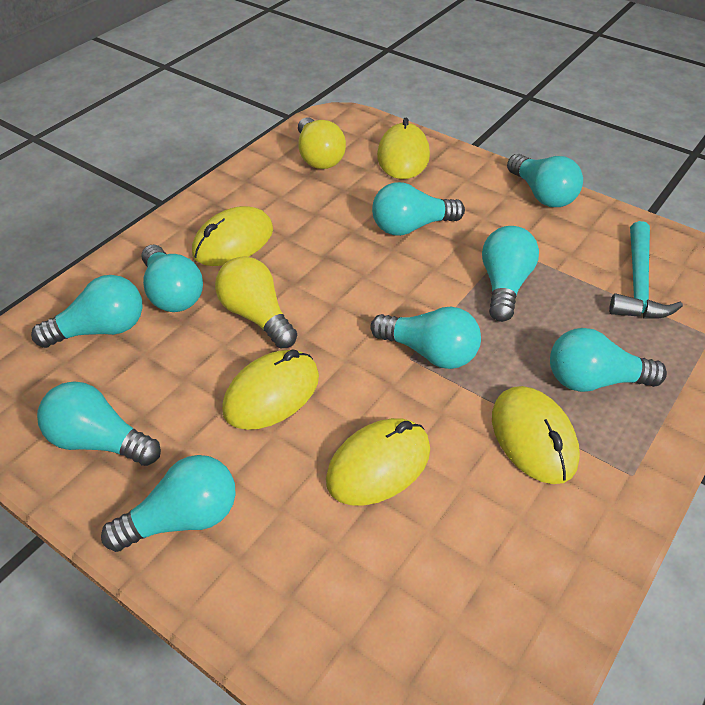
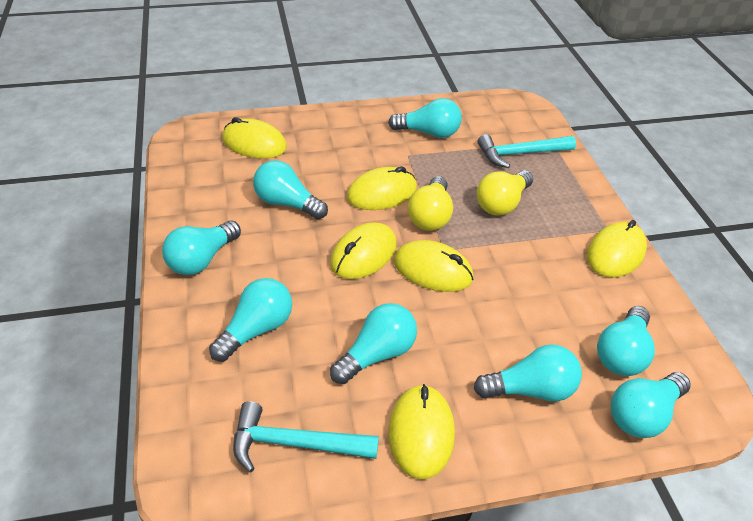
turquoise hammer: [609,221,683,319] = 1 -> [233,401,379,473] [478,134,576,168] = 2
turquoise light bulb: [31,275,143,348] [37,381,161,466] [101,455,236,552] [141,244,203,312] [370,306,481,369] [372,182,465,236] [482,226,539,322] [507,154,583,207] [550,328,667,392] = 9 -> [162,221,241,275] [209,278,292,362] [253,160,328,219] [330,303,417,384] [388,98,462,138] [474,344,582,401] [597,306,655,376] [611,372,691,438] = 8
yellow mouse: [192,206,273,266] [222,349,319,430] [326,418,430,506] [377,118,430,179] [492,386,580,484] = 5 -> [222,117,287,159] [330,222,397,279] [347,166,417,210] [388,384,455,480] [394,240,474,292] [587,220,647,278] = 6

